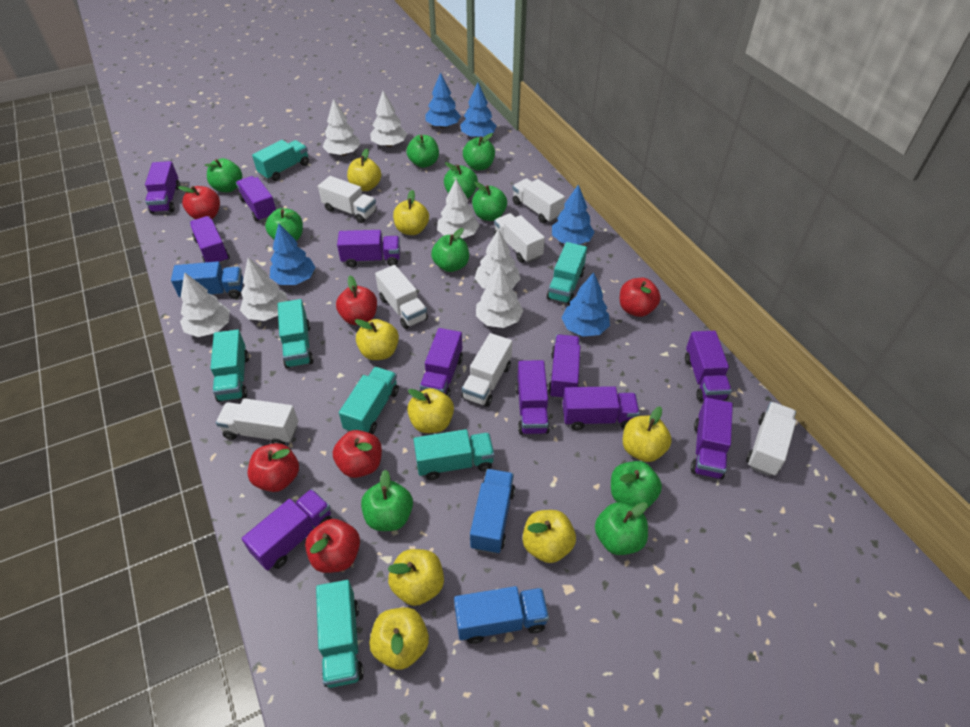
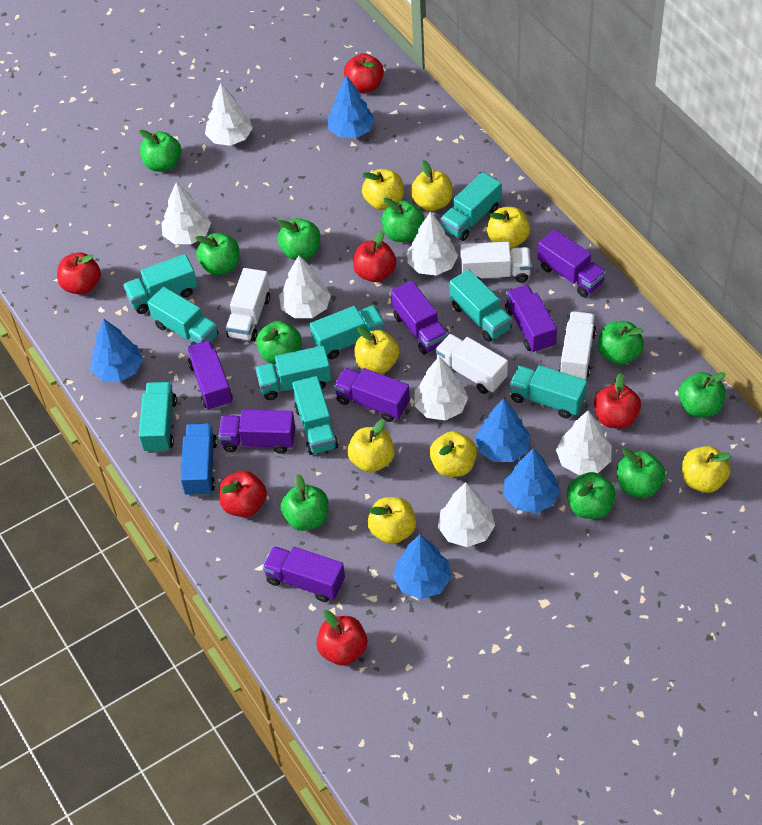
blue truck: [171,261,243,299] [454,586,549,644] [470,469,515,554] = 3 -> [181,423,217,496] = 1
purple truck: [145,161,181,214] [190,216,230,264] [236,176,276,221] [242,489,332,570] [337,230,400,268] [420,328,463,397] [515,360,550,434] [548,334,581,400] [562,386,640,430] [685,331,732,402] [691,398,733,479] = 11 -> [187,340,233,410] [219,410,295,454] [262,546,345,602] [334,368,410,422] [391,280,448,355] [505,285,557,353] [538,229,606,297] = 7
turquoise truck: [210,329,249,402] [252,140,309,181] [278,299,314,368] [316,580,364,688] [339,367,399,434] [413,429,494,480] [547,242,587,305] = 7 -> [123,254,197,314] [139,382,177,453] [147,287,218,345] [255,346,331,400] [292,376,338,455] [310,305,385,359] [441,172,501,241] [449,269,512,342] [509,365,587,419] = 9
white truck: [216,398,298,445] [318,176,376,223] [375,265,428,329] [462,333,512,407] [494,213,545,263] [513,178,565,223] [746,402,796,476] = 7 -> [226,268,270,342] [435,334,508,394] [460,242,531,283] [559,311,597,380] = 4

